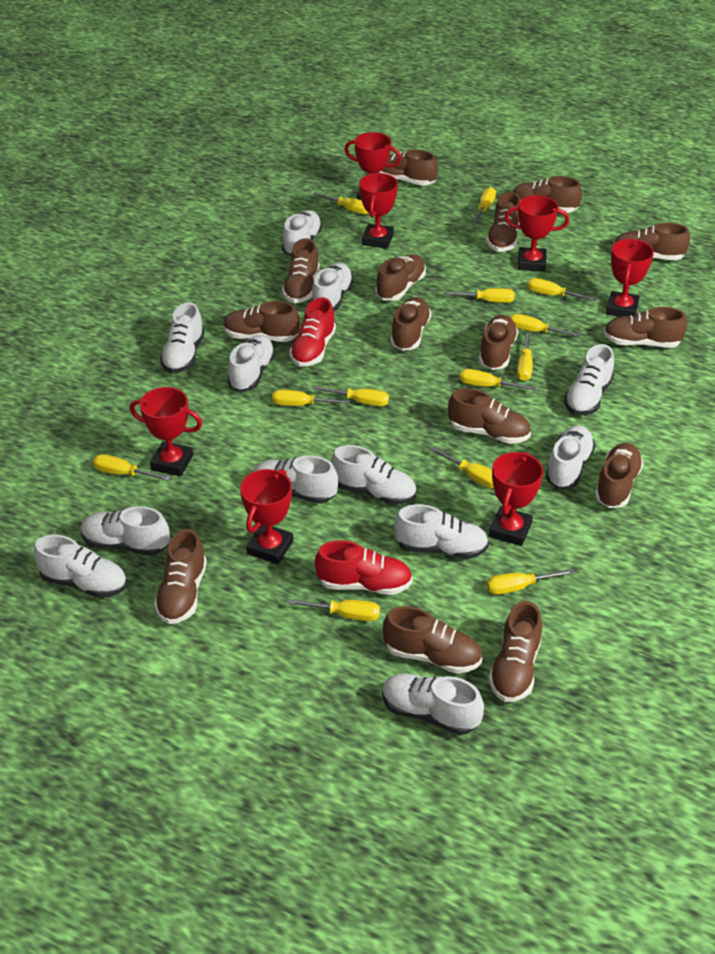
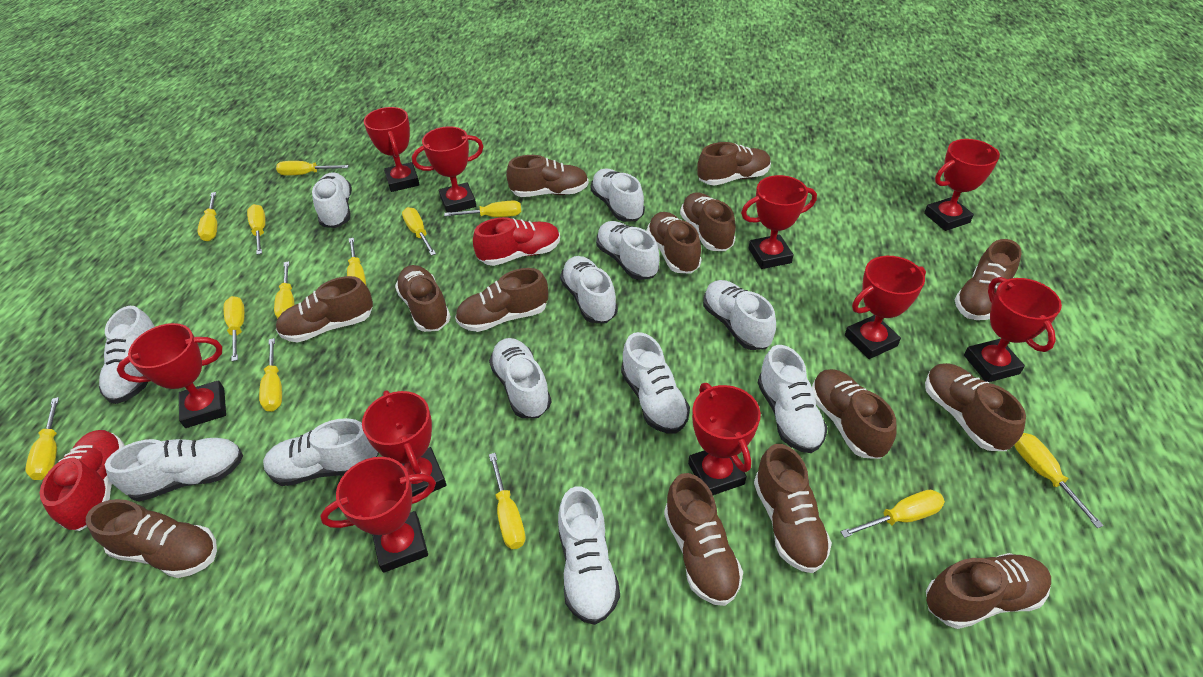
brown shoe: [154,529,207,624] [223,301,300,342] [282,238,319,303] [375,254,426,301] [378,150,438,186] [383,606,482,674] [390,297,432,351] [448,388,531,444] [479,315,518,370] [486,192,520,252] [489,601,542,702] [513,176,582,213] [595,443,644,508] [603,307,687,348] [613,223,690,260] = 15 -> [86,499,217,578] [276,276,373,342] [395,265,451,332] [455,268,548,332] [506,155,589,197] [647,212,702,274] [664,473,743,606] [680,192,736,251] [697,142,771,186] [754,444,832,573] [812,369,896,459] [925,363,1026,451] [926,553,1051,629] [955,239,1022,320] = 14
red trophy: [130,387,202,476] [240,469,293,564] [344,132,401,200] [359,173,398,249] [489,452,543,546] [505,195,569,272] [606,239,654,317] = 7 -> [117,323,226,428] [320,457,436,573] [362,390,447,497] [364,107,420,192] [412,126,484,213] [688,383,761,495] [741,175,817,269] [845,256,926,359] [924,139,1000,231] [964,277,1062,382] = 10

